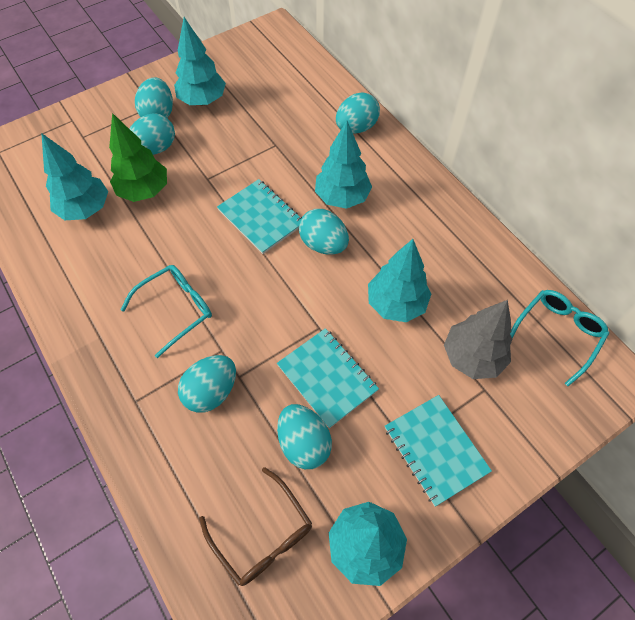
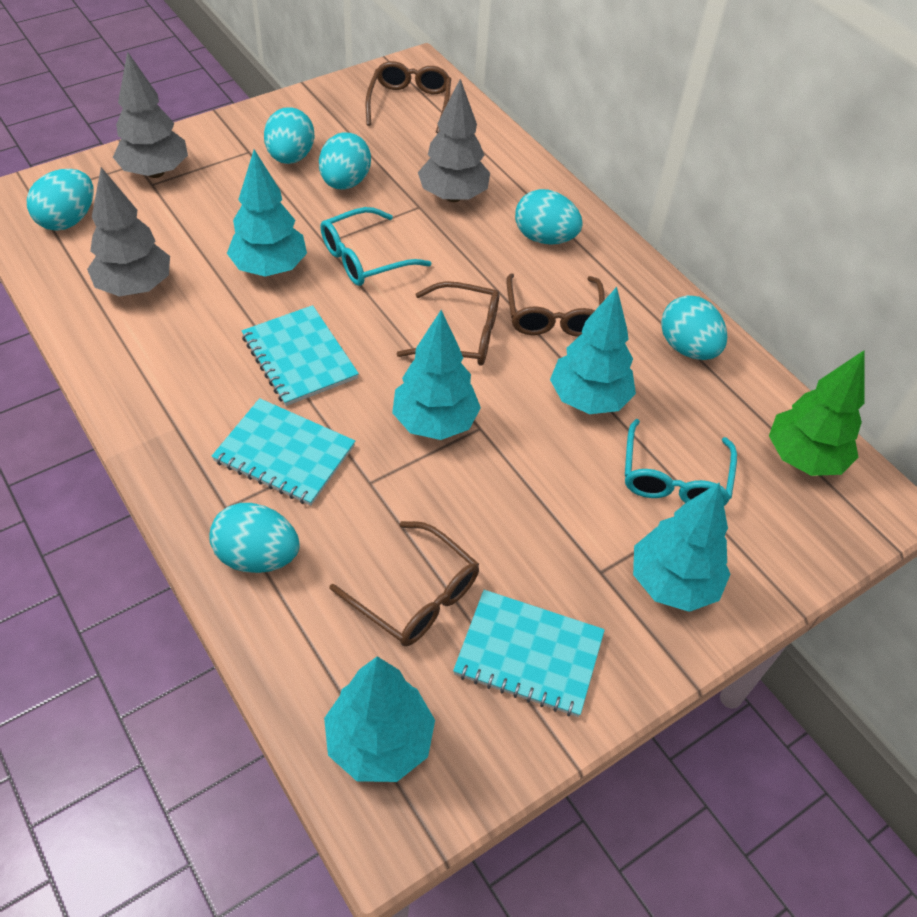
brown glasses: [199,467,312,586] = 1 -> [330,521,479,646] [365,61,451,133] [396,281,499,366] [506,273,605,337] = 4
grey tree: [444,300,512,379] = 1 -> [87,167,170,297] [113,51,188,178] [418,79,490,202] = 3

